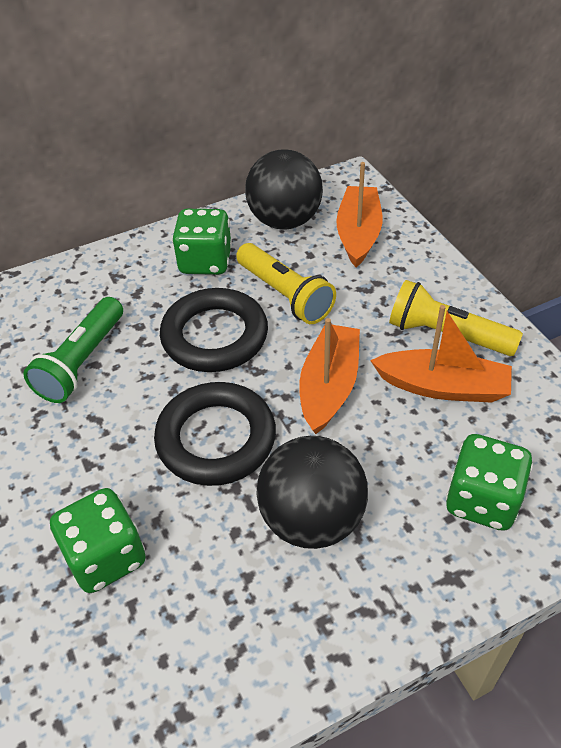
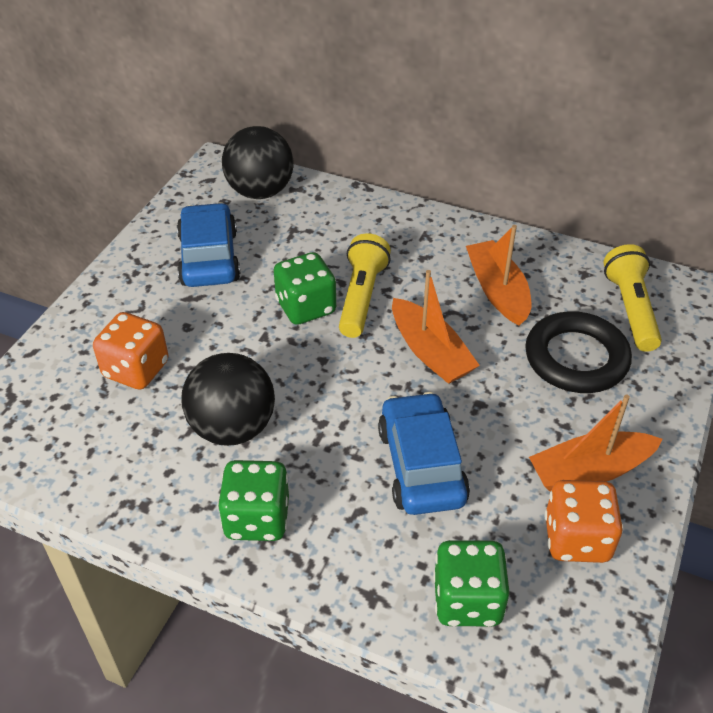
black ring: [154,382,276,486] [160,288,268,372] = 2 -> [525,311,632,393] = 1
blue car: none = 0 -> [177,203,241,287] [378,392,470,515] = 2
green flashlight: [23,297,123,403] = 1 -> none = 0
orange dice: none = 0 -> [93,312,169,390] [545,480,623,563] = 2

